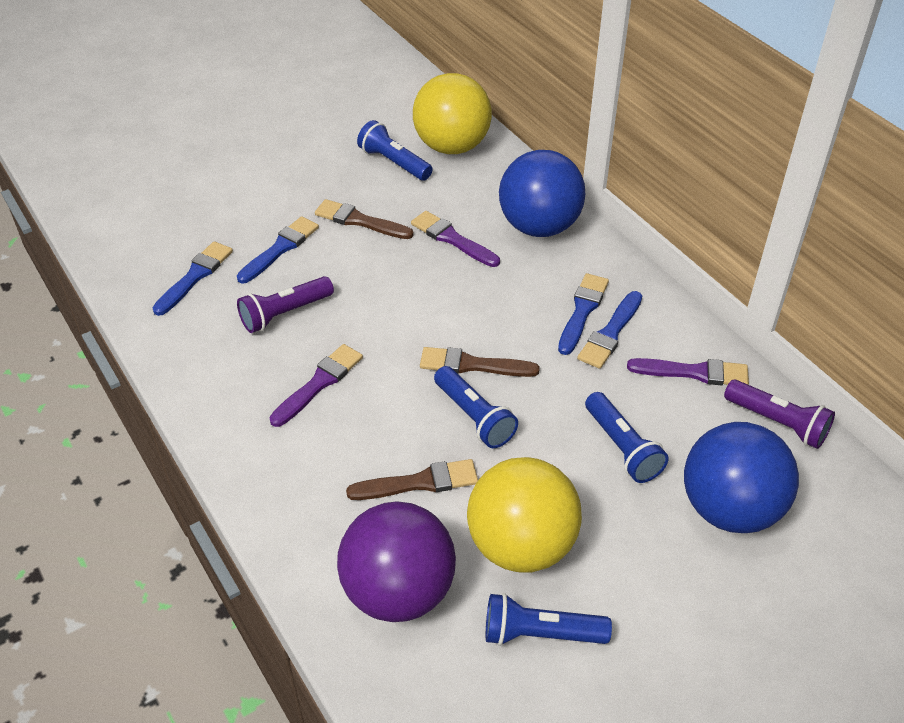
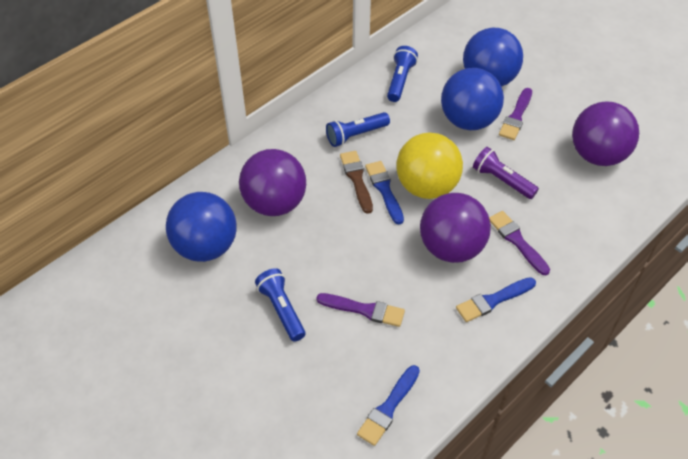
blue ball: [499,150,585,237] [684,422,799,533] = 2 -> [166,192,237,262] [441,68,504,130] [463,28,523,87] = 3
blue brush: [153,241,233,316] [237,216,319,284] [558,273,609,355] [577,291,642,369] = 4 -> [357,365,420,446] [365,161,404,224] [456,277,536,322] = 3
blue flashlight: [357,120,433,181] [434,366,518,448] [486,593,612,646] [585,392,669,483] = 4 -> [255,268,306,342] [326,112,390,147] [387,46,418,102] = 3
brown brush: [315,199,414,239] [346,459,478,500] [420,347,540,377] = 3 -> [340,151,373,214] = 1
purple ball: [337,501,456,622] = 1 -> [239,149,306,216] [420,193,491,263] [572,101,639,166] = 3
purple flashlight: [237,276,334,333] [724,379,835,449] = 2 -> [473,147,539,199] = 1
yellow ball: [413,73,492,154] [467,457,582,573] = 2 -> [397,132,463,199] = 1

